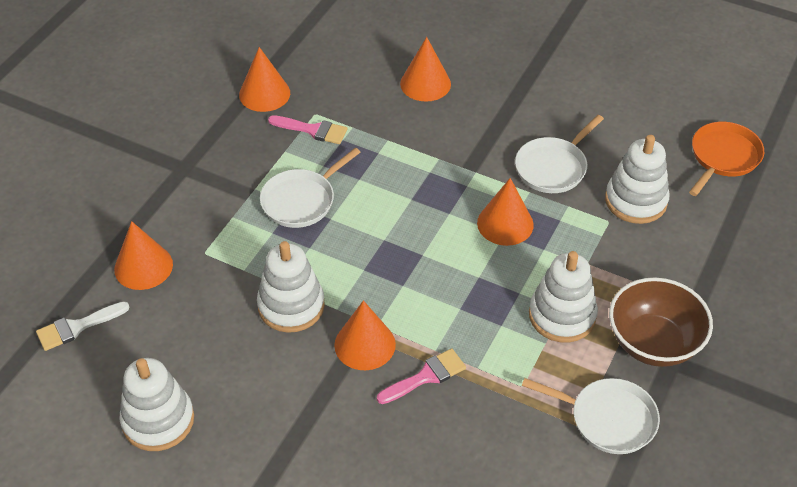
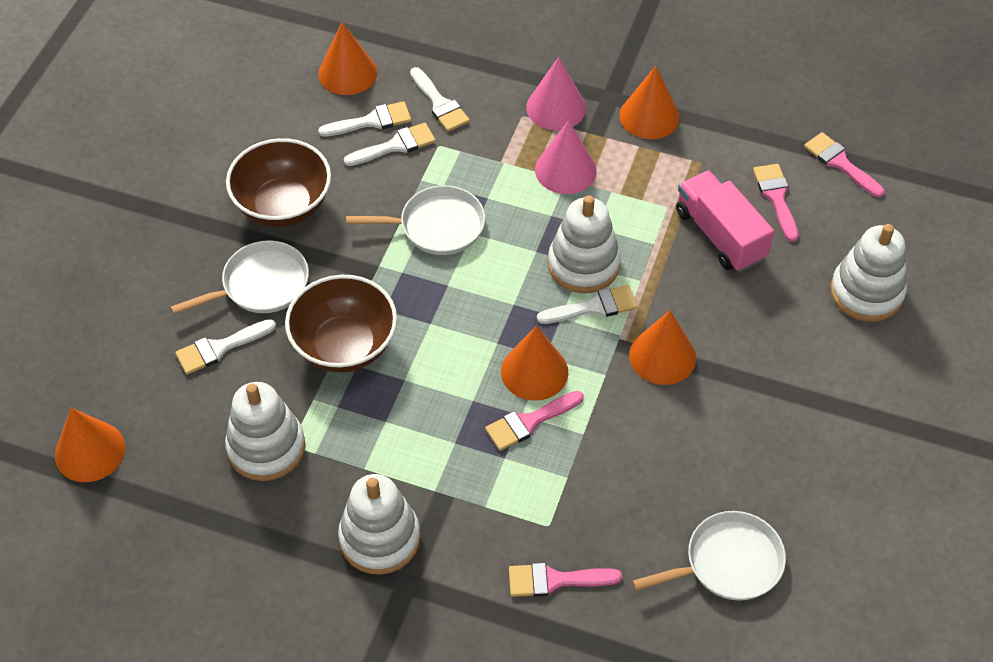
brown bowl: [609,277,713,367] = 1 -> [226,138,331,227] [285,275,397,372] = 2
orange pan: [689,122,764,196] = 1 -> none = 0
pink brush: [268,115,347,144] [377,348,466,404] = 2 -> [485,391,584,451] [509,563,622,597] [753,164,799,242] [804,132,885,197] = 4
pink cone: none = 0 -> [526,57,586,130] [535,120,597,194] = 2
pink truck: none = 0 -> [676,170,774,272] = 1
white brush: [36,301,130,351] = 1 -> [175,319,276,375] [318,101,411,137] [344,123,436,166] [410,67,470,132] [537,285,638,324] = 5

